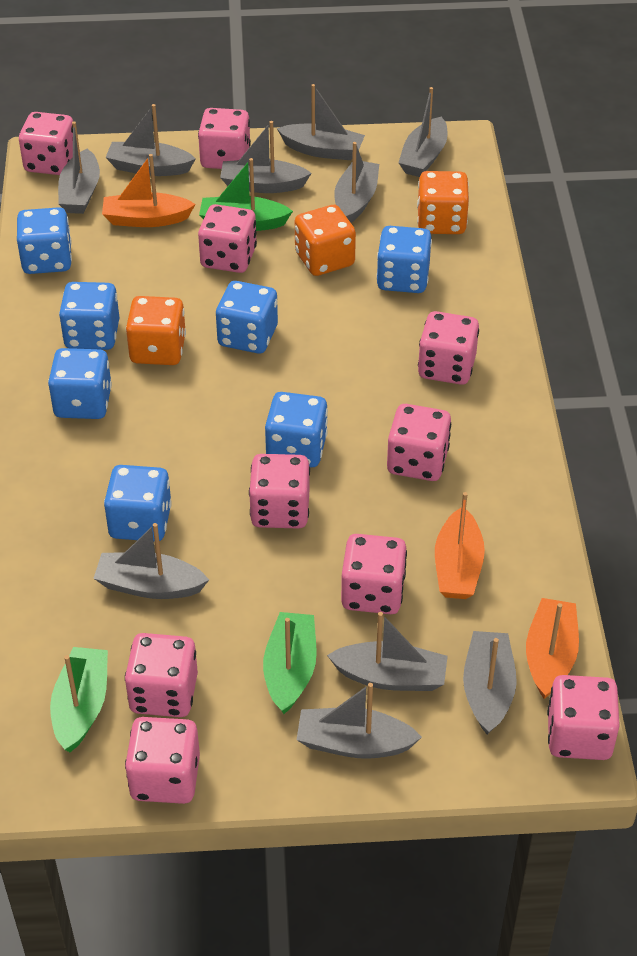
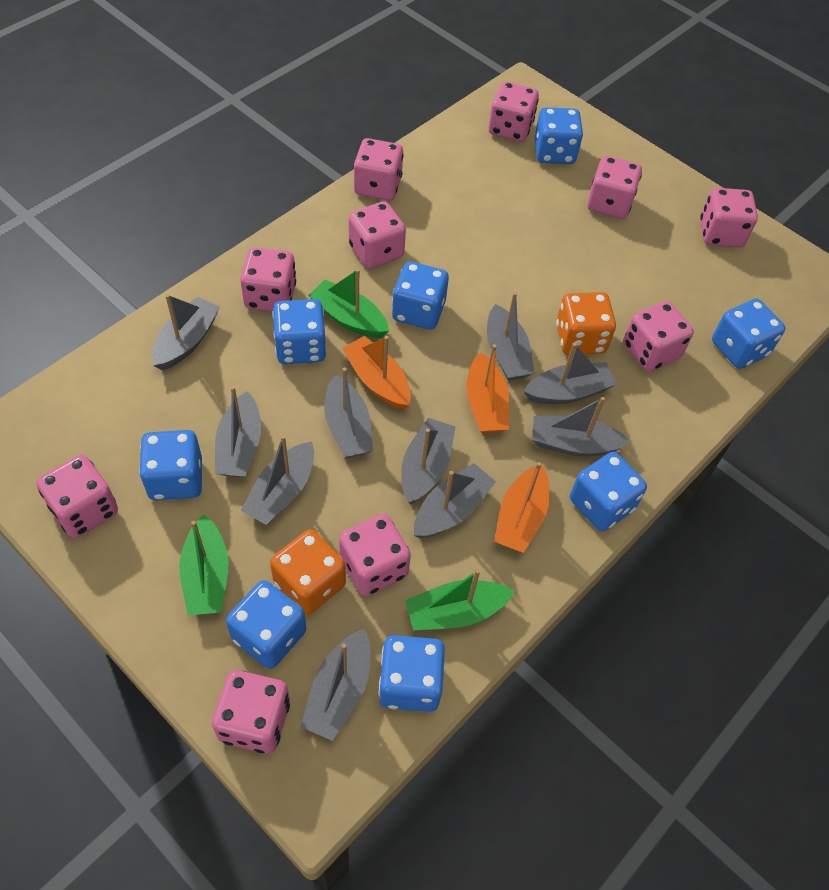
blue dice: [17,207,72,274] [48,348,112,419] [59,282,120,350] [104,465,172,542] [216,281,278,353] [265,392,328,467] [376,226,432,293] = 7 -> [139,430,202,500] [226,580,306,669] [272,299,326,364] [379,635,445,712] [392,261,449,330] [534,107,583,164] [570,452,647,531] [712,299,785,369] = 8
orange dice: [126,296,186,365] [295,205,356,276] [417,171,469,234] = 3 -> [270,529,346,615] [556,292,616,355] = 2

